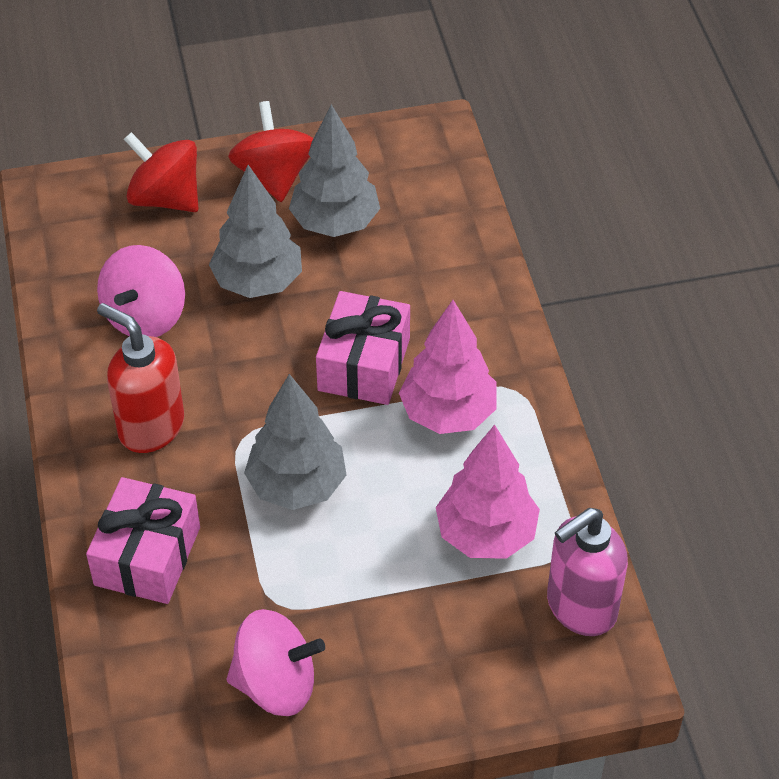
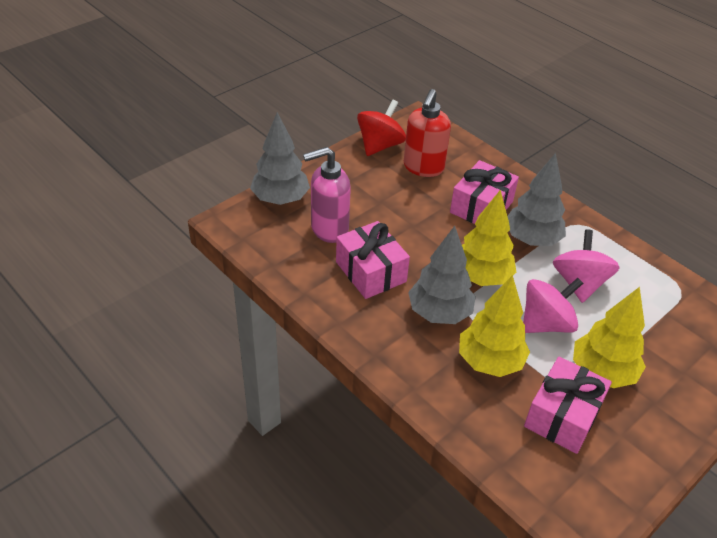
pink gift: [86,477,200,604] [316,291,410,405] = 2 -> [336,221,410,299] [450,160,519,224] [524,357,612,454] = 3
pink tree: [399,300,497,434] [436,425,540,559] = 2 -> none = 0
red spinning top: [124,132,199,212] [228,101,313,202] = 2 -> [357,100,406,156] = 1
yellow tree: none = 0 -> [459,275,530,377] [462,190,516,286] [573,287,646,388] = 3

